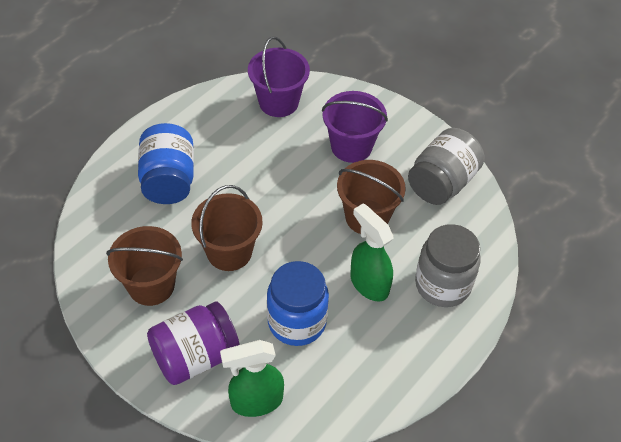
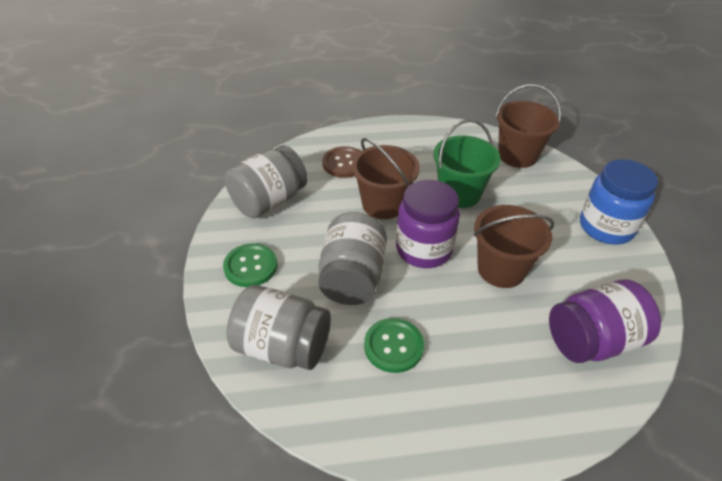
blue jar: [138,123,194,204] [267,261,329,346] = 2 -> [580,159,658,245] = 1
brown button: none = 0 -> [322,146,360,178] = 1
green bucket: none = 0 -> [433,119,501,208] = 1
green button: none = 0 -> [223,243,277,287] [364,318,424,373] = 2
green spray bottle: [220,340,284,417] [350,203,393,302] = 2 -> none = 0
grey jar: [408,128,485,205] [415,224,481,307] = 2 -> [225,145,307,219] [226,285,331,370] [318,212,387,305] = 3
purple bucket: [248,37,310,117] [322,91,388,163] = 2 -> none = 0
purple jar: [147,301,240,385] = 1 -> [396,180,460,268] [549,279,661,363] = 2

